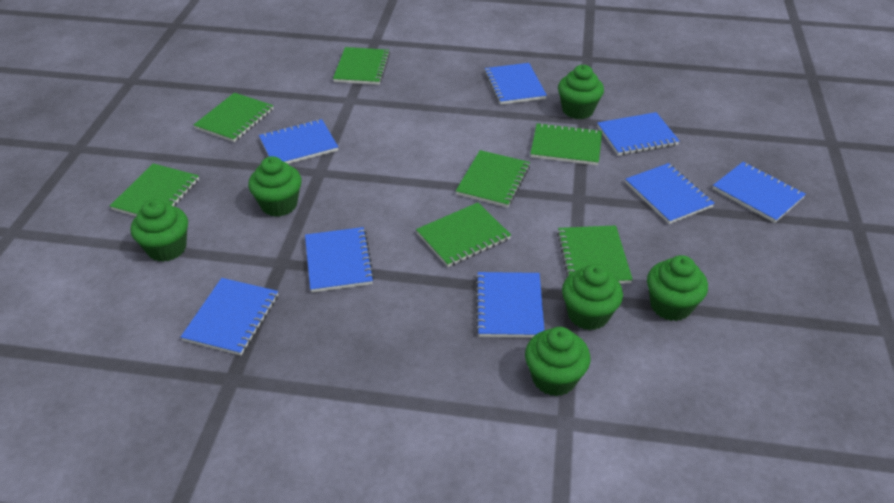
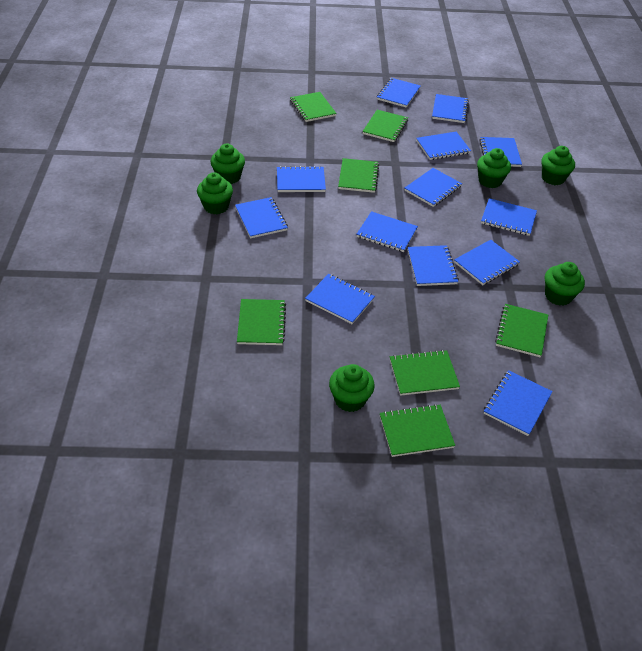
blue notebook: [181,278,278,355] [259,119,338,164] [305,227,374,292] [475,272,544,338] [484,63,547,105] [597,112,679,156] [625,163,715,224] [713,162,806,223] = 8 -> [235,197,288,238] [277,166,326,192] [305,274,375,324] [357,211,418,252] [377,78,421,108] [404,168,462,207] [408,245,459,286] [416,132,471,160] [432,94,469,123] [454,240,520,285] [480,137,522,167] [481,198,537,236] [484,370,553,436] = 13

